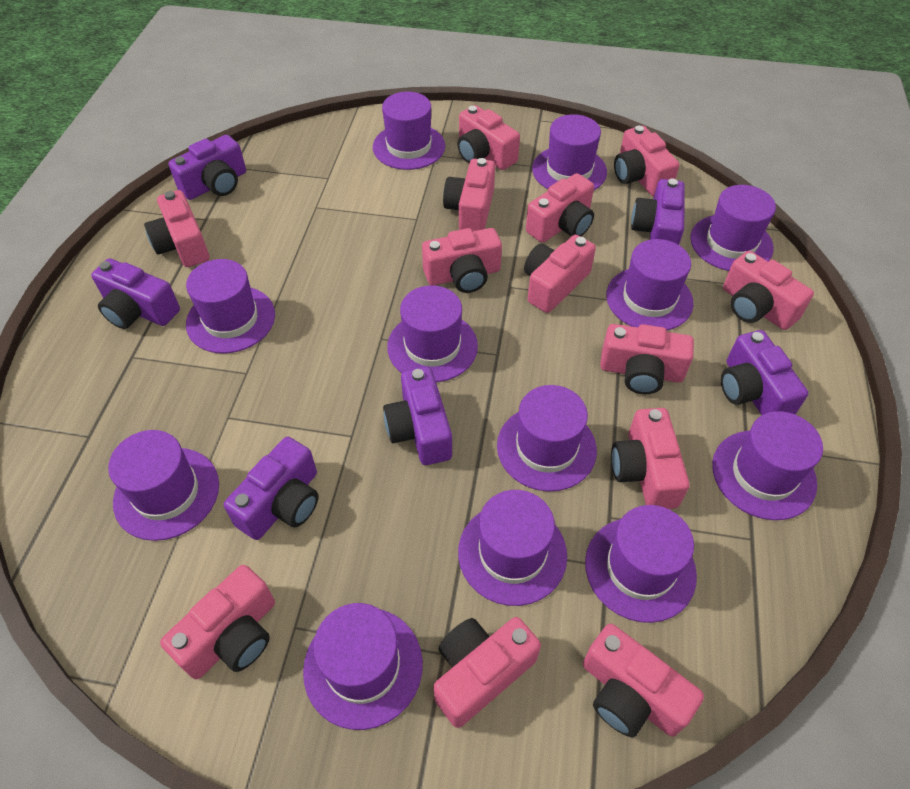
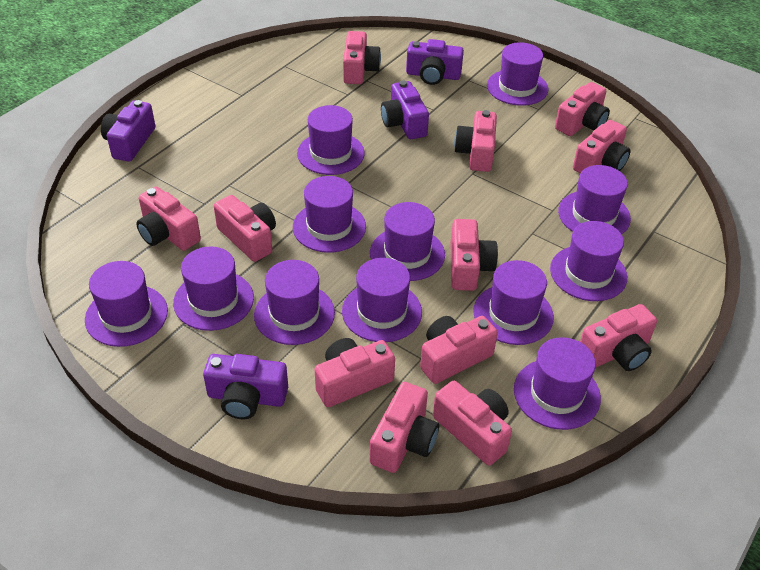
pink camera: [144,190,209,267] [160,565,275,679] [422,228,502,293] [433,617,541,728] [443,158,495,231] [457,105,520,170] [524,235,596,313] [526,173,594,243] [583,624,704,738] [600,324,694,394] [611,408,690,509] [614,126,679,196] [723,251,814,330] = 13 -> [136,186,201,251] [214,195,276,262] [315,338,395,407] [343,31,381,84] [370,382,439,473] [420,316,498,384] [433,381,512,465] [450,219,498,291] [454,110,497,172] [555,82,610,136] [573,120,630,173] [580,304,657,371] = 12
purple camera: [91,258,180,329] [168,135,246,200] [224,437,319,540] [383,367,452,465] [631,179,685,245] [721,330,808,415] = 6 -> [101,100,155,162] [203,354,288,419] [381,80,429,139] [406,39,464,85] = 4

